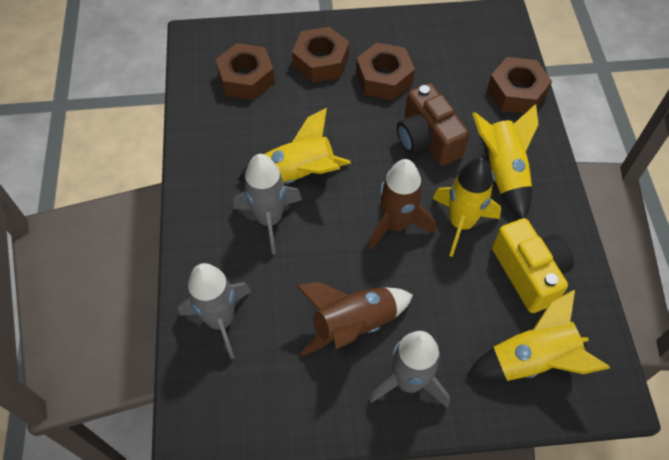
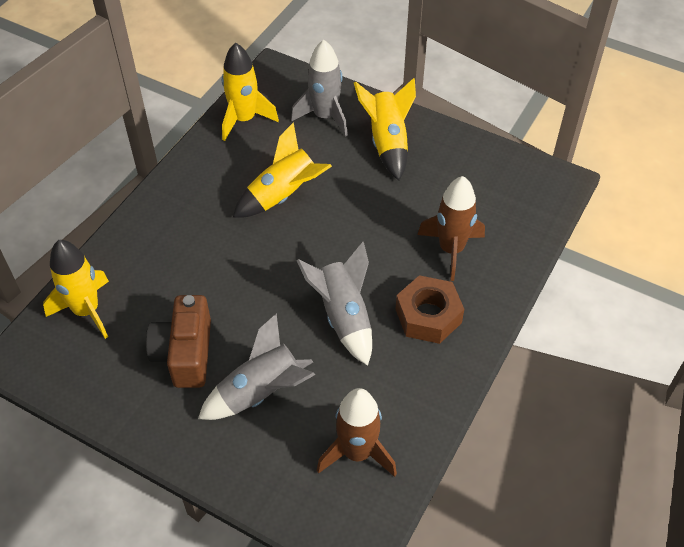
brown nut: [215,43,275,100] [292,27,349,83] [356,43,415,100] [487,57,552,113] = 4 -> [396,275,464,344] = 1
yellow camera: [492,218,574,313] = 1 -> none = 0

